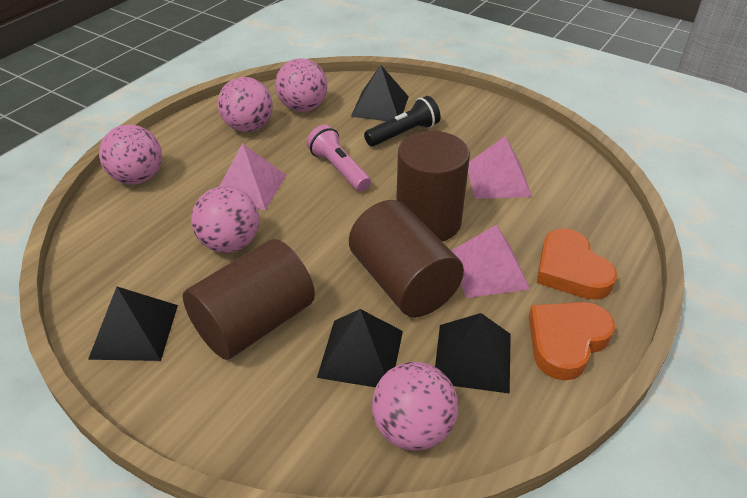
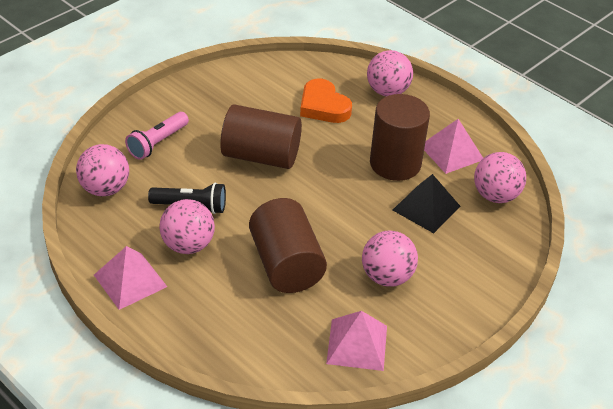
black pyramid: [88,287,178,361] [317,309,403,387] [351,65,409,121] [435,313,511,394] = 4 -> [393,174,460,233] = 1
orange heart: [529,302,615,380] [537,228,617,300] = 2 -> [300,79,352,123] = 1

